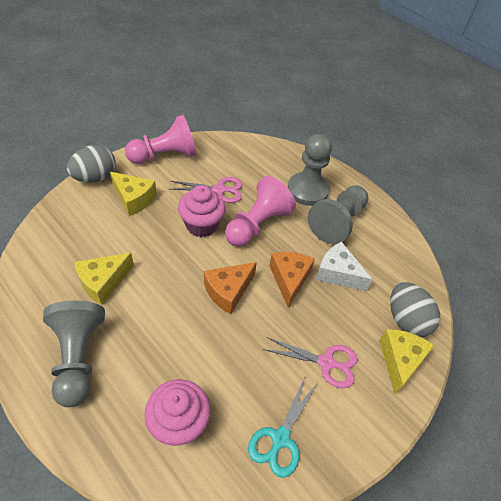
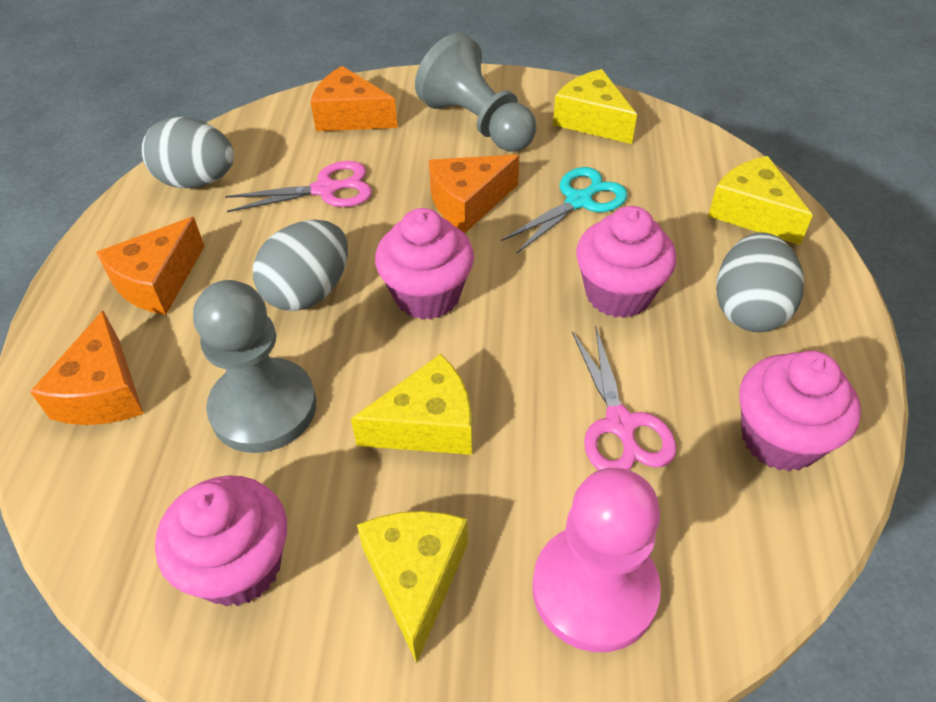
grey egg: [67,145,116,183] [390,282,440,337] = 2 -> [141,117,234,188] [253,220,348,311] [716,232,804,332] = 3
grey pawn: [43,301,105,407] [287,134,332,206] [308,185,368,244] = 3 -> [193,280,316,453] [415,33,537,152] = 2
orange cheese: [204,262,257,314] [269,252,315,308] = 2 -> [30,311,144,425] [96,217,204,315] [311,66,398,131] [429,154,519,233] = 4
pink cupcake: [144,379,210,446] [178,185,226,237] = 2 -> [155,475,287,606] [375,208,474,320] [576,206,676,318] [739,351,861,471] = 4
pink pawn: [125,115,196,164] [225,176,296,247] = 2 -> [532,468,661,652] = 1
white cheese: [316,242,373,291] = 1 -> none = 0
yellow cheese: [75,253,134,305] [110,172,157,216] [379,329,435,394] = 3 -> [351,354,472,455] [357,511,468,663] [553,69,637,144] [708,156,813,245] = 4

